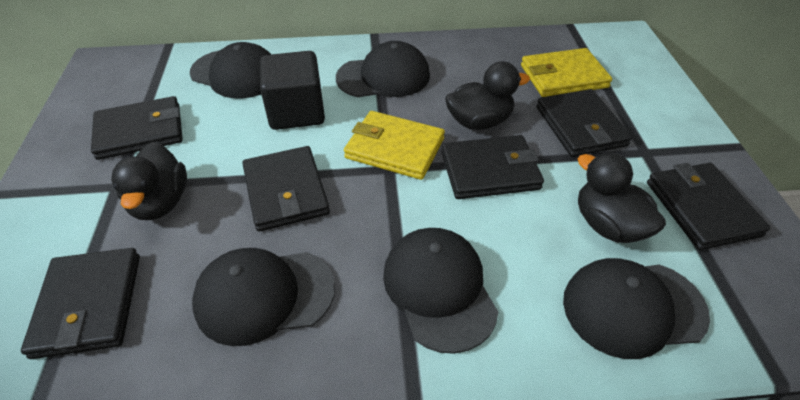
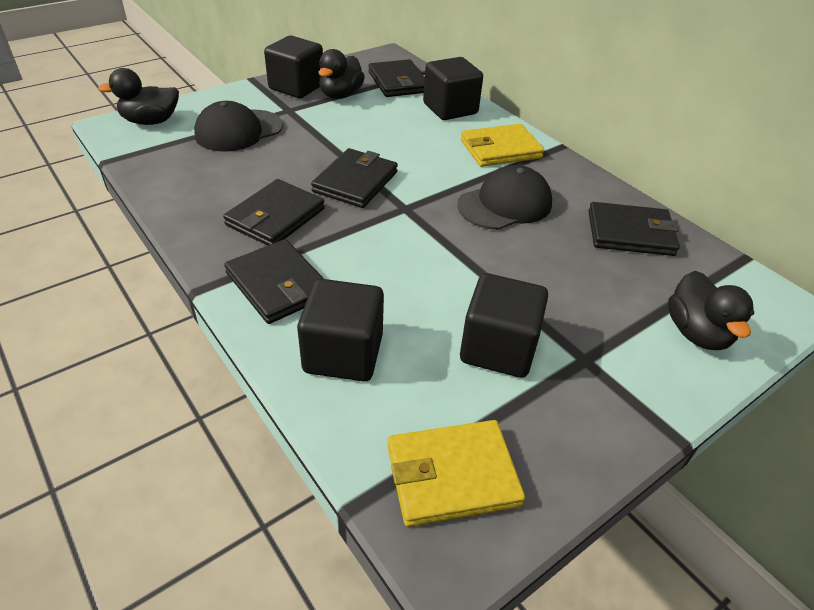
black cap: [190,42,271,99] [192,248,335,346] [336,41,430,97] [383,228,498,354] [563,258,710,359] = 5 -> [194,101,283,152] [457,165,552,230] = 2
black cube: [260,51,325,130] = 1 -> [264,36,323,98] [297,279,384,382] [423,57,483,120] [460,273,548,378] = 4
black wallet: [21,248,140,359] [91,96,183,160] [242,146,330,232] [441,135,544,199] [536,89,632,157] [647,163,771,250] = 6 -> [223,179,325,246] [224,239,324,324] [311,148,398,208] [368,59,425,97] [588,202,680,256] = 5

